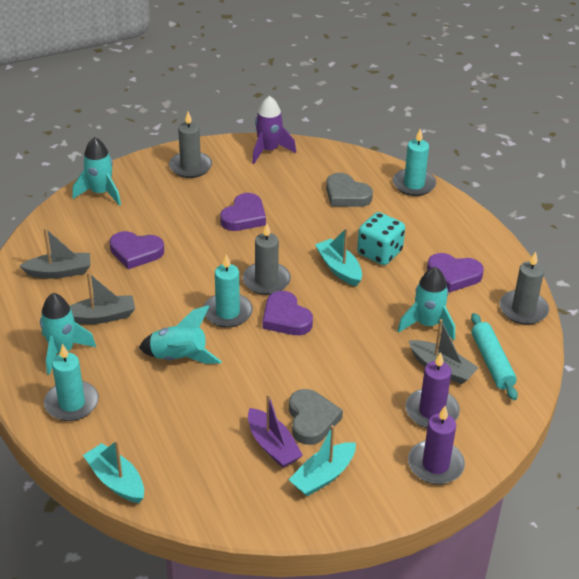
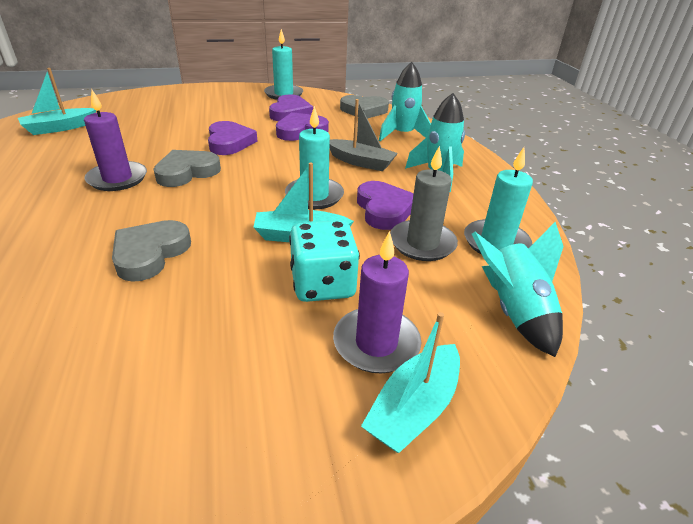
grey boat: [20,228,91,279] [70,272,135,324] [409,319,479,384] = 3 -> [329,99,398,171] = 1
grey candle: [169,112,212,178] [242,223,291,295] [499,252,549,325] = 3 -> [390,146,458,261] = 1
grey heart: [289,389,343,445] [326,173,373,207] = 2 -> [112,220,191,282] [153,150,221,187] [340,95,389,118] = 3
purple boat: [248,394,303,468] = 1 -> none = 0
purple rocket: [252,96,296,164] = 1 -> none = 0
turquoise rocket: [40,293,96,375] [72,137,121,206] [139,305,222,364] [398,267,455,340] = 4 -> [379,62,431,141] [405,93,465,192] [472,222,563,357] = 3
turquoise rolling pin: [471,313,518,400] = 1 -> none = 0

